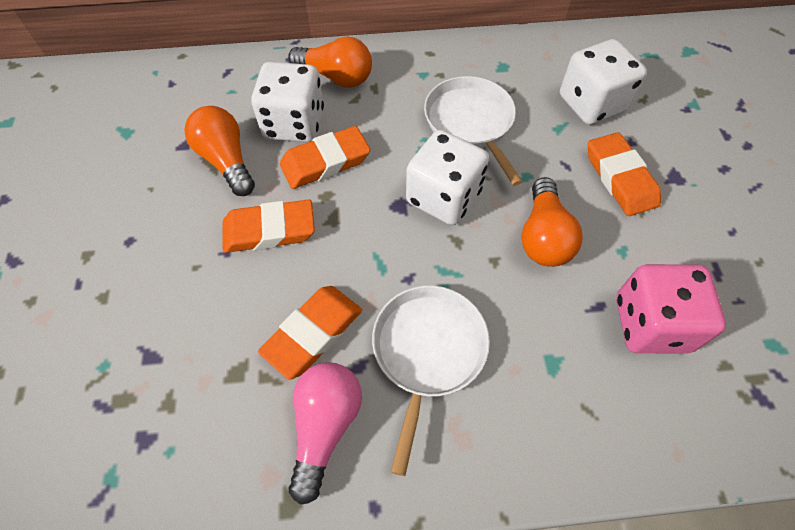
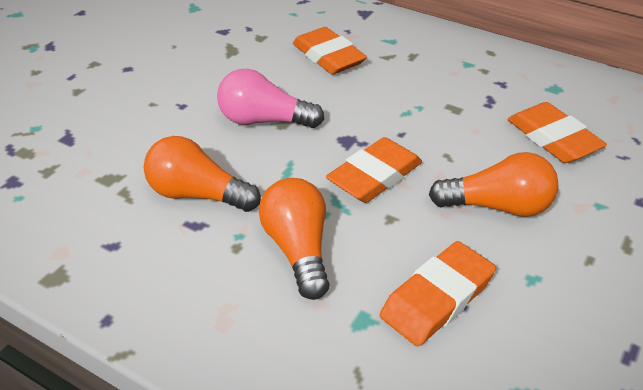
pink dice: [616,264,726,354] = 1 -> none = 0
white dice: [251,62,324,142] [406,130,489,225] [560,39,647,125] = 3 -> none = 0
white pan: [372,286,490,476] [424,76,523,186] = 2 -> none = 0

